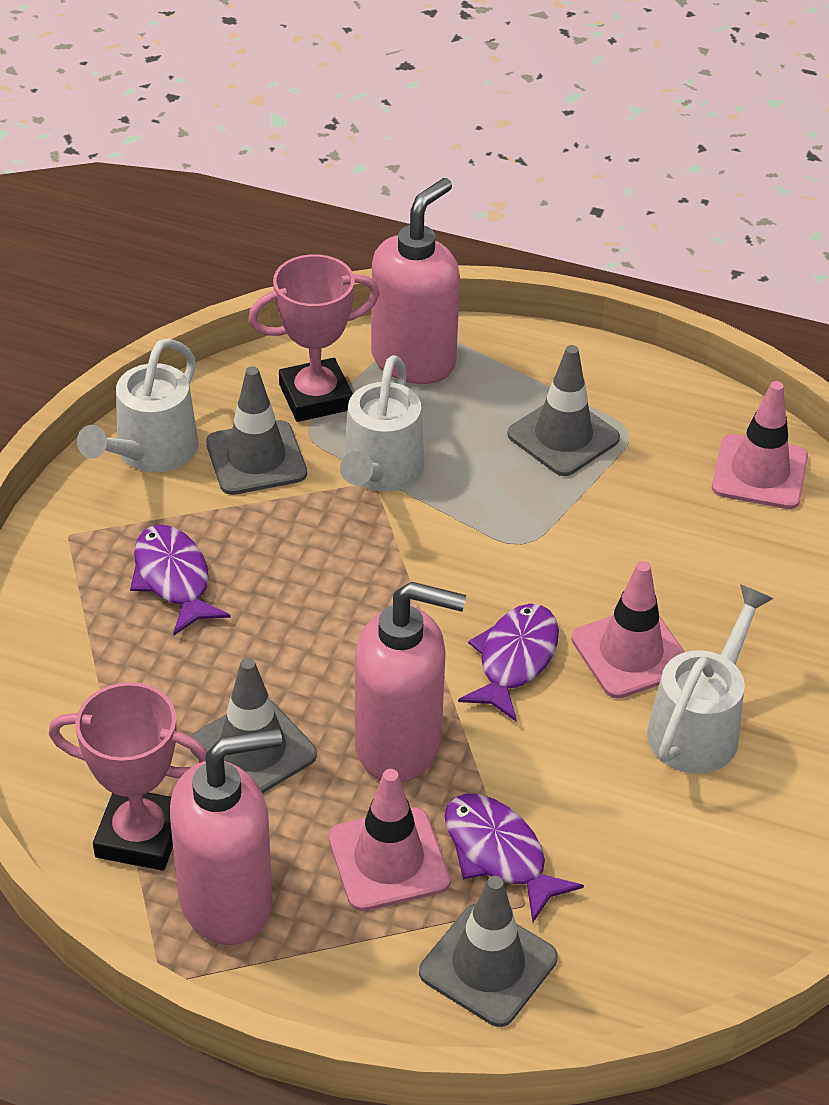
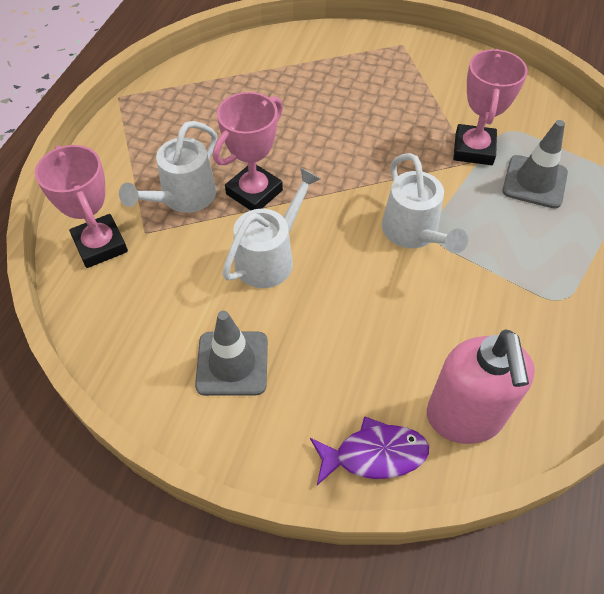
grey traffic cone: [190,658,317,793] [206,366,307,495] [419,876,558,1027] [507,345,620,476] = 4 -> [195,311,268,396] [502,120,568,209] = 2
pink soap dispenser: [170,728,282,945] [355,582,466,783] [371,178,460,384] = 3 -> [427,329,535,444] = 1
pink traffic cone: [329,769,451,911] [572,561,685,698] [712,381,808,509] = 3 -> none = 0
pink trophy: [49,682,207,871] [248,254,380,422] = 2 -> [35,145,128,268] [213,92,283,210] [453,49,528,165] = 3
purple fish: [130,525,231,635] [444,793,584,922] [458,604,559,721] = 3 -> [310,416,429,485] = 1

